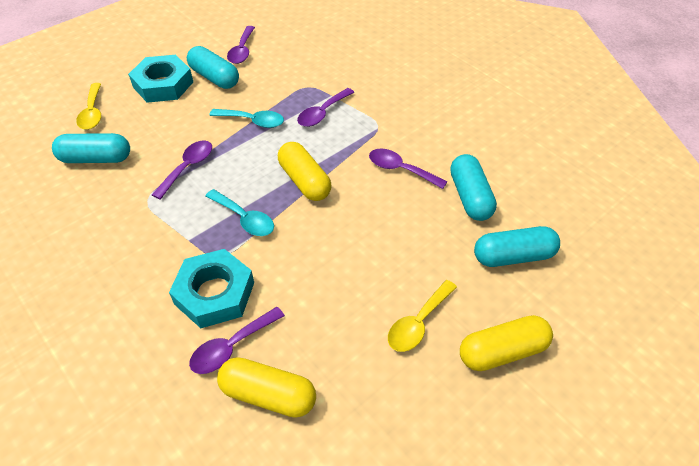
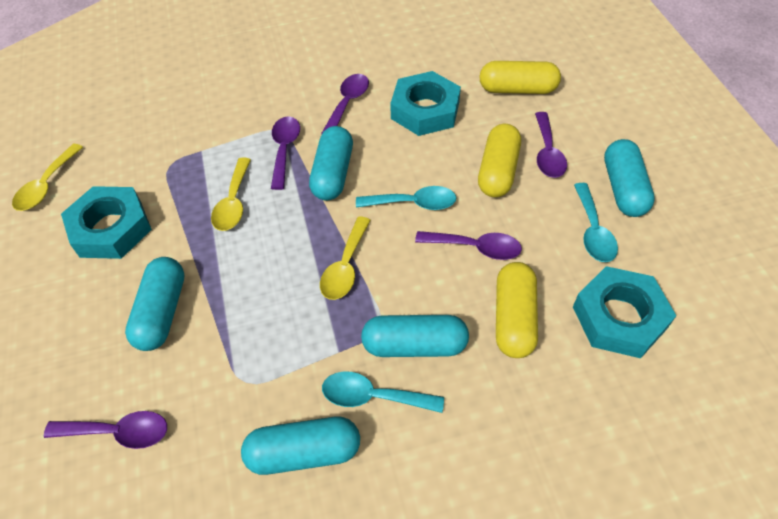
turquoise capsule: [52,133,130,163] [187,46,239,89] [450,154,497,221] [474,226,560,267] = 4 -> [125,257,184,351] [241,417,360,475] [309,126,353,200] [361,315,469,357] [604,139,655,217] = 5
turquoise nut: [128,55,193,103] [169,249,254,328] = 2 -> [61,186,152,259] [390,71,461,136] [573,266,676,358] = 3
turquoise spoon: [206,189,274,236] [209,109,284,128] = 2 -> [322,371,444,413] [356,186,456,210] [574,183,618,262] = 3
yellow spoon: [76,83,101,130] [388,280,457,352] = 2 -> [12,144,83,211] [211,157,251,231] [320,216,371,300] = 3

